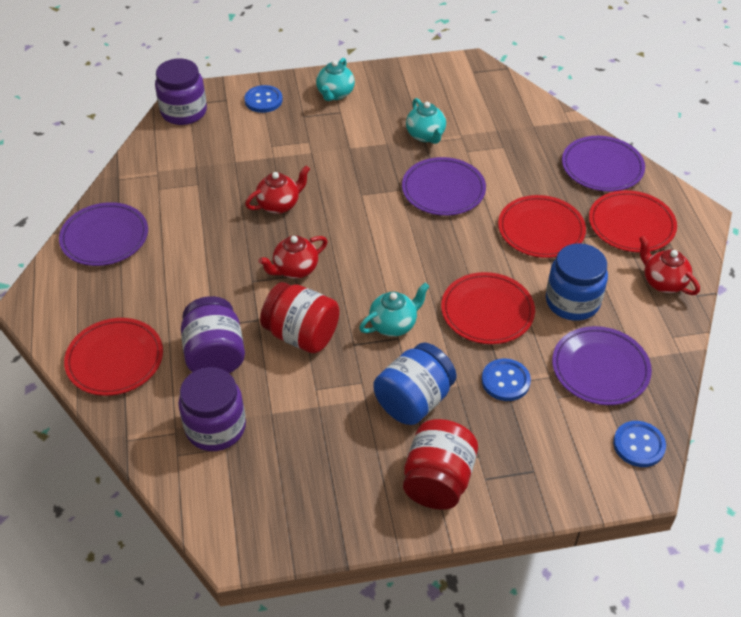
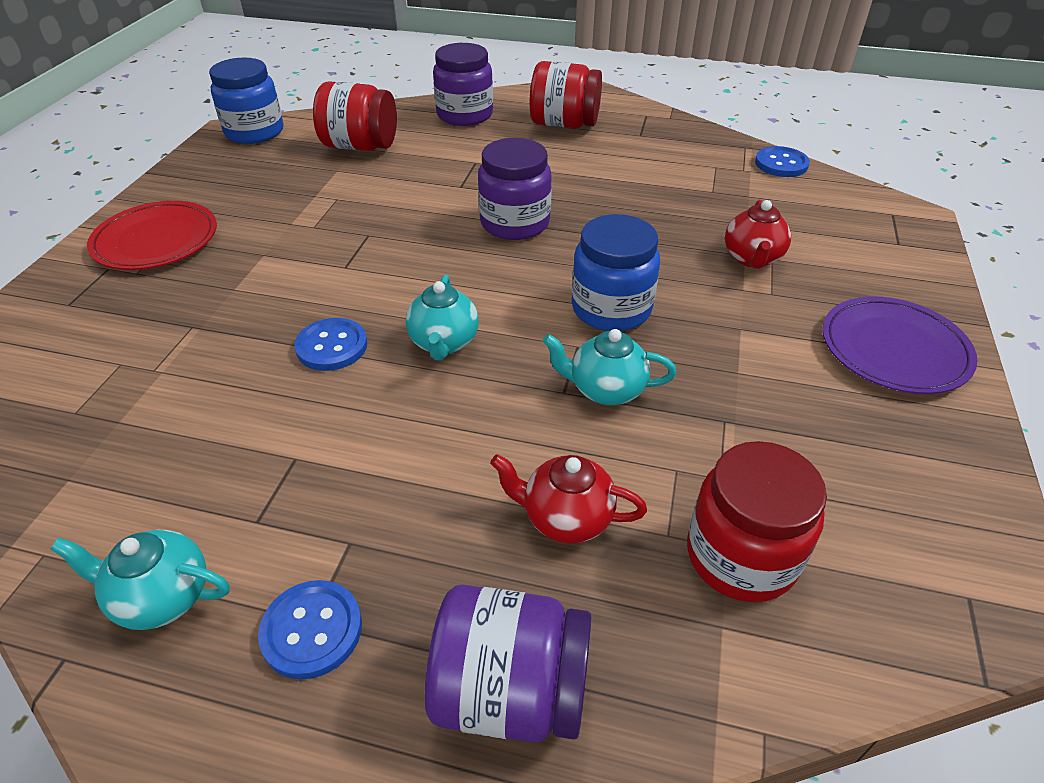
purple plate: [59,202,148,266] [402,157,486,216] [552,326,652,405] [562,136,645,192] = 4 -> [822,297,977,394] = 1
red jar: [260,282,340,353] [403,419,478,510] = 2 -> [313,81,397,151] [530,61,602,128] [687,441,827,602] = 3
red plate: [64,318,163,396] [441,272,535,344] [498,195,586,258] [589,190,677,253] = 4 -> [87,201,217,270] = 1
red teapot: [245,166,310,214] [258,235,328,279] [639,236,700,295] = 3 -> [490,454,647,544] [725,200,791,269] = 2

